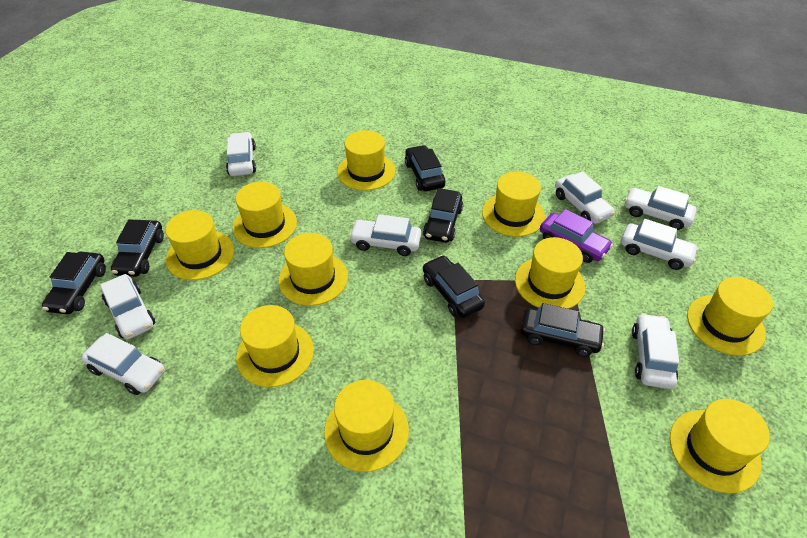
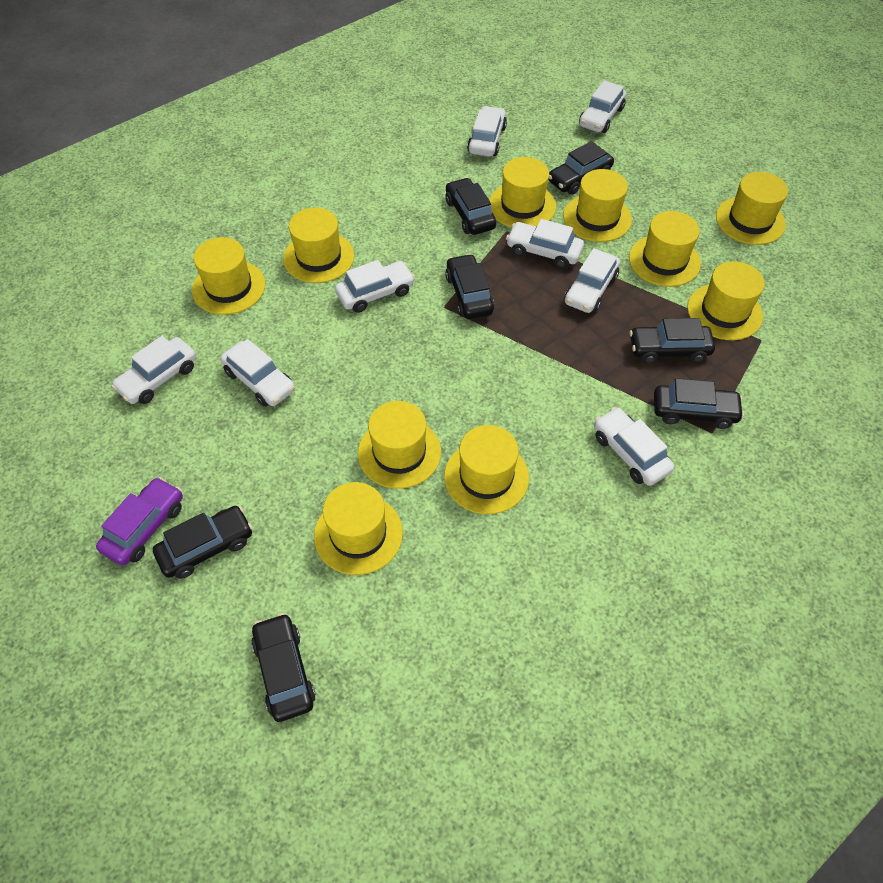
black car: [42,252,106,314] [111,219,164,277] [405,145,445,191] [423,188,463,243] [423,255,485,318] [521,303,605,357] = 6 -> [153,506,253,579] [251,613,316,722] [445,254,494,319] [446,178,496,235] [548,141,614,195] [629,318,715,364] [654,378,744,429] = 7

